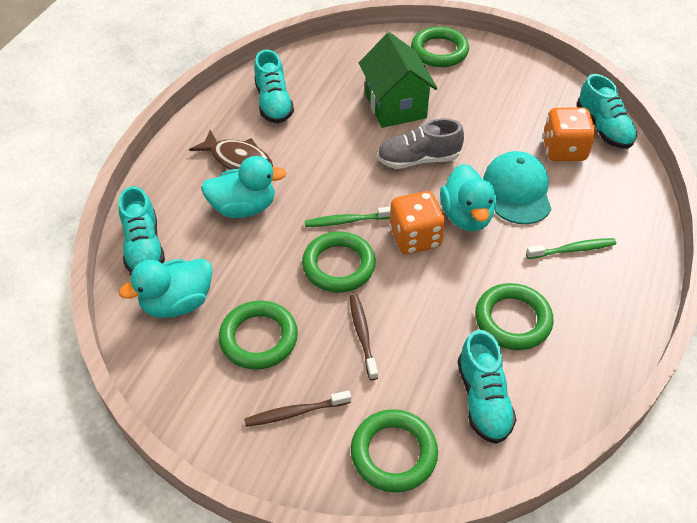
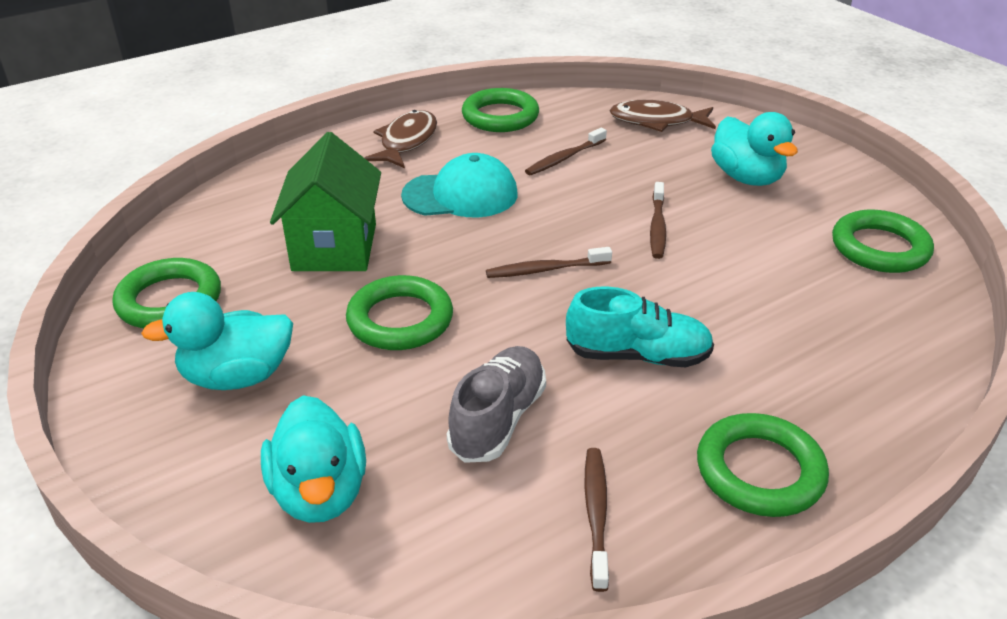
brown fish: [189,130,273,170] = 1 -> [364,110,437,168] [609,100,716,132] = 2
brown toothbrush: [244,390,351,427] [349,294,378,380] = 2 -> [486,247,612,278] [525,128,607,175] [585,448,609,592] [650,182,666,259] = 4
green toothbrush: [304,207,391,227] [526,238,616,259] = 2 -> none = 0
orange dice: [389,191,445,254] [542,107,596,161] = 2 -> none = 0
turquoise shoe: [119,186,165,272] [254,50,294,124] [458,330,517,444] [577,74,637,149] = 4 -> [566,287,714,367] = 1

